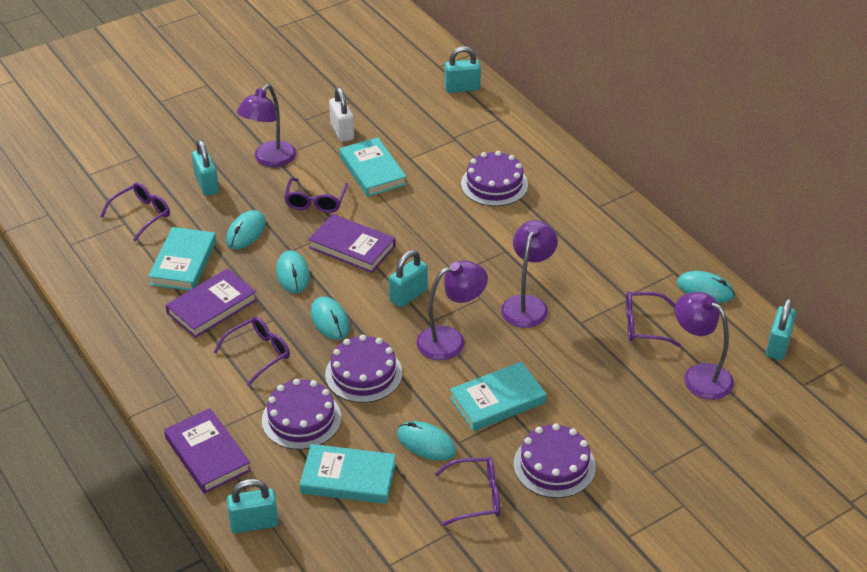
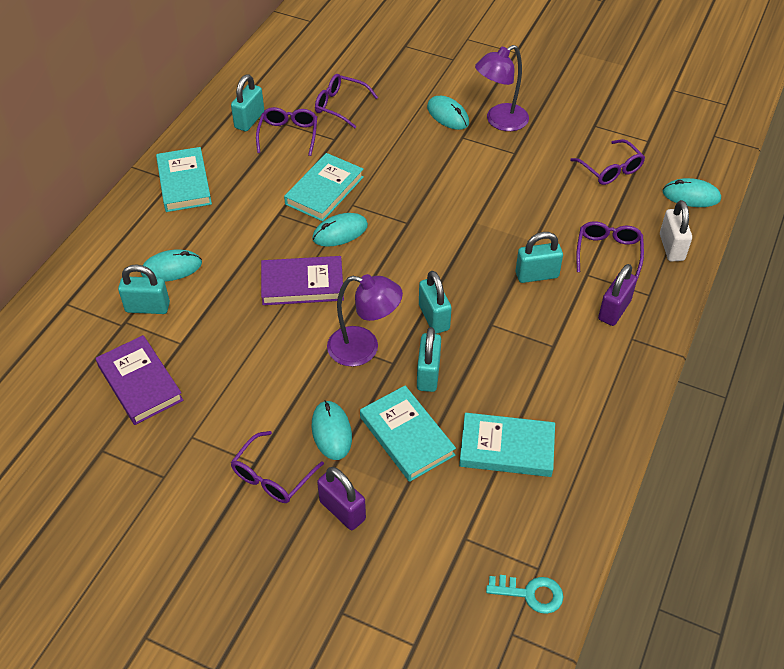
purple book: [164,408,251,494] [165,269,257,338] [308,214,395,273] = 3 -> [96,335,183,425] [261,256,344,305] = 2
purple cake: [262,379,341,450] [325,335,402,403] [461,151,528,206] [514,423,596,498] = 4 -> none = 0
purple lamp: [237,84,296,167] [417,260,488,360] [501,220,558,328] [675,292,734,400] = 4 -> [327,274,403,366] [475,45,529,131] = 2
purple padlock: none = 0 -> [317,467,366,530] [598,264,637,326] = 2
turquoise key: none = 0 -> [486,575,563,614] = 1

